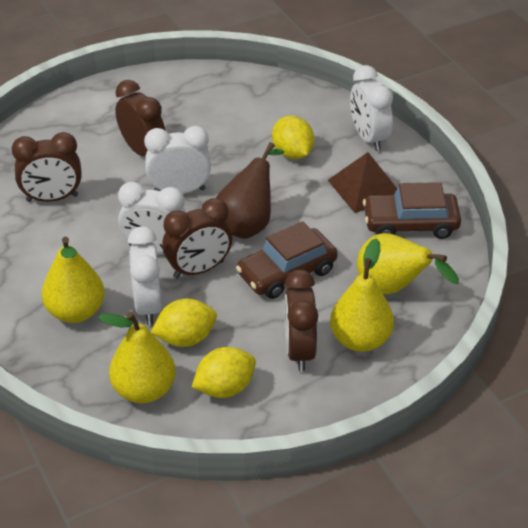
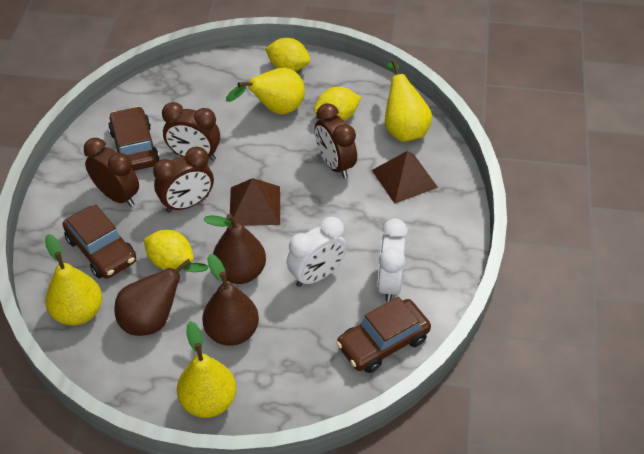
brown car: [236,221,338,299] [363,182,461,239] = 2 -> [63,204,136,279] [108,106,159,171] [336,297,431,373] = 3
brown pear: [216,142,285,239] = 1 -> [114,259,209,336] [202,254,259,346] [203,214,266,284] = 3
brown pyramid: [328,152,397,213] = 1 -> [230,178,280,226] [372,151,438,204] = 2
white clock: [118,182,186,254] [128,226,162,325] [144,126,211,194] [350,65,393,151] = 4 -> [287,217,347,287] [377,218,408,302] = 2

